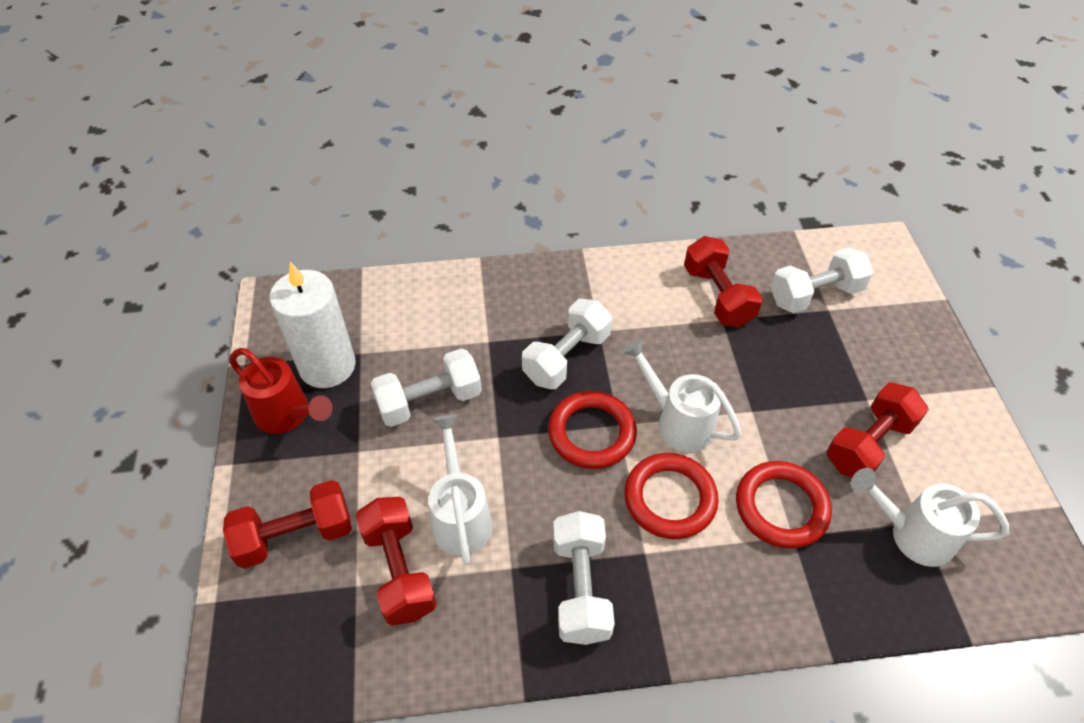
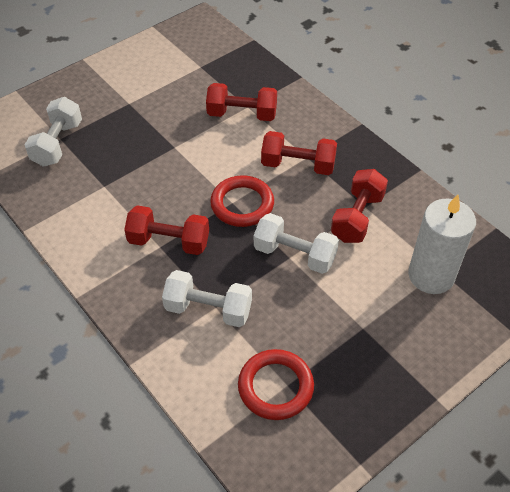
red ring: [548,391,637,469] [624,453,719,539] [736,461,832,549] = 3 -> [210,175,274,227] [238,349,314,420] = 2
red watering can: [229,348,333,434] = 1 -> none = 0
white dumbbell: [370,348,482,427] [522,299,612,389] [553,511,615,645] [770,247,873,313] = 4 -> [25,97,82,167] [162,270,252,327] [254,213,339,274] = 3
white watering can: [429,415,493,565] [622,338,742,452] [851,468,1009,567] = 3 -> none = 0

